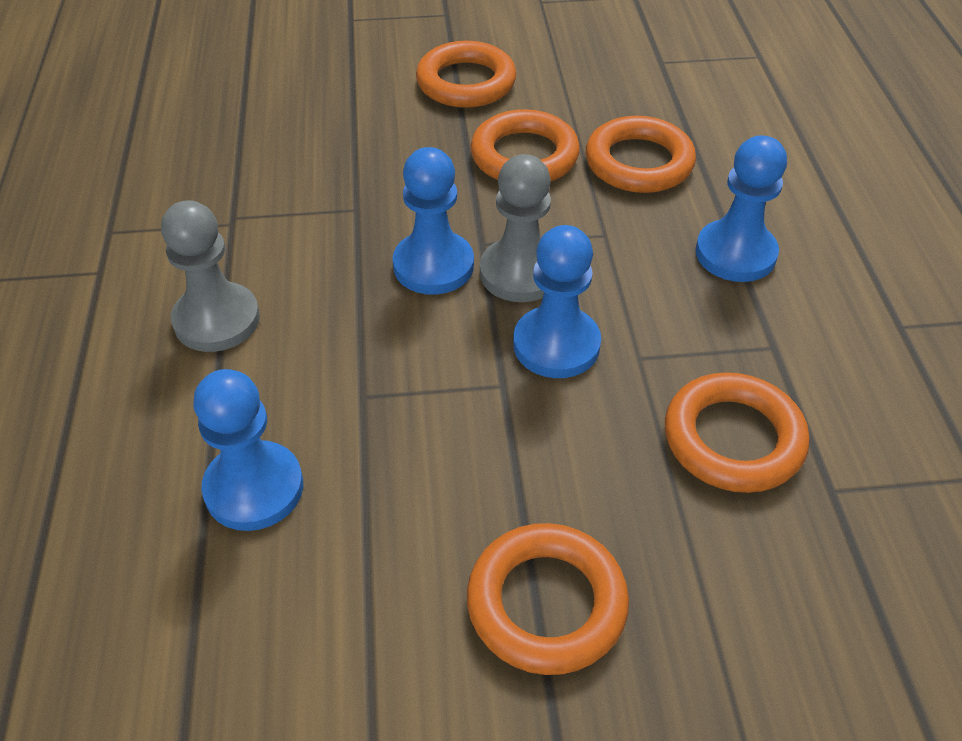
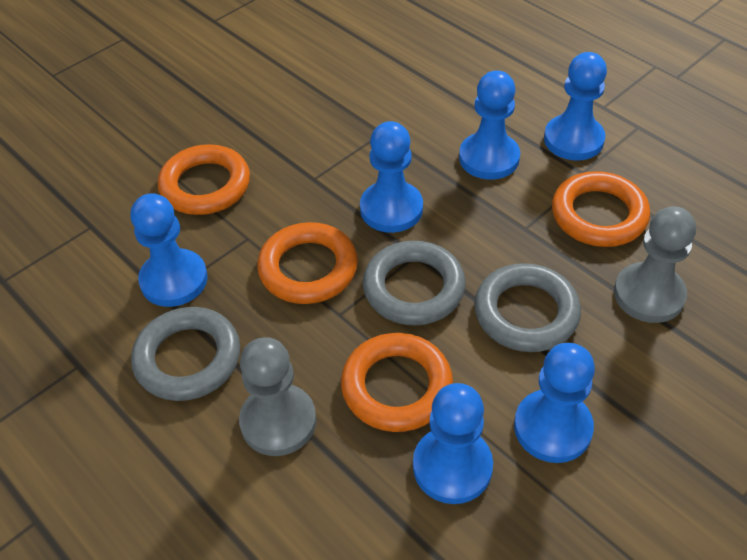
blue pawn: [193,369,303,531] [393,147,474,295] [513,225,601,378] [696,135,787,282] = 4 -> [130,193,208,307] [360,121,423,233] [413,383,493,504] [459,71,520,180] [514,343,595,463] [544,52,607,160] = 6
grey ring: none = 0 -> [131,307,240,401] [363,241,466,325] [474,263,581,352] = 3
orange ring: [416,41,516,108] [467,523,629,675] [471,109,580,181] [586,116,696,193] [665,372,809,493] = 5 -> [158,144,250,215] [257,222,358,304] [341,333,453,432] [552,171,650,247] = 4

